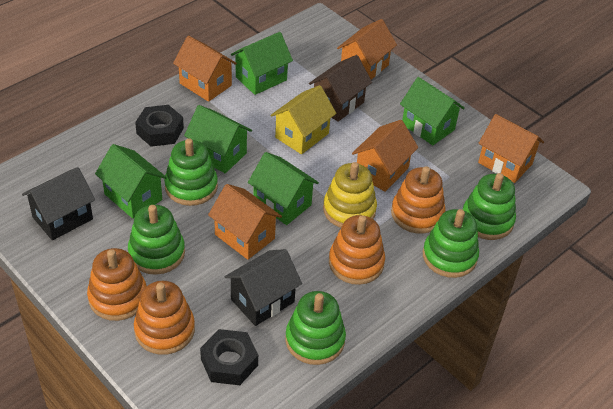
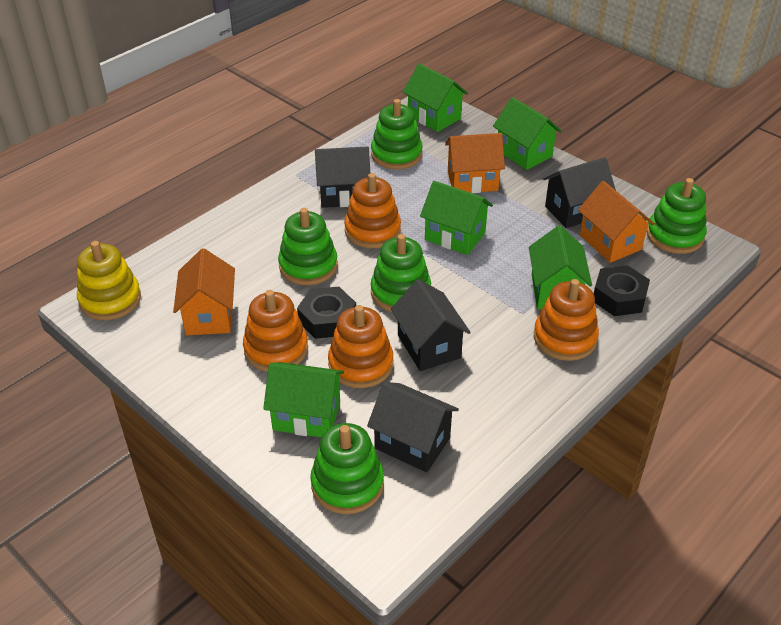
black house: [22,167,95,240] [225,249,302,326] = 2 -> [315,147,370,208] [367,382,459,472] [391,279,471,371] [543,157,616,228] = 4
brown house: [309,55,372,122] = 1 -> none = 0
orange house: [173,35,237,102] [208,184,282,260] [337,19,397,80] [352,120,418,192] [478,114,544,183] = 5 -> [173,249,235,335] [445,133,505,193] [578,181,655,263] = 3
yellow house: [270,85,336,154] = 1 -> none = 0

